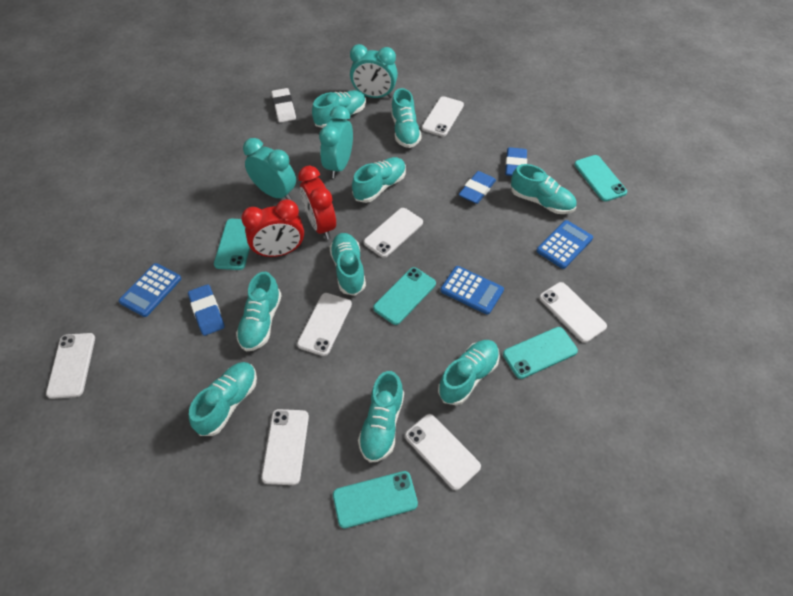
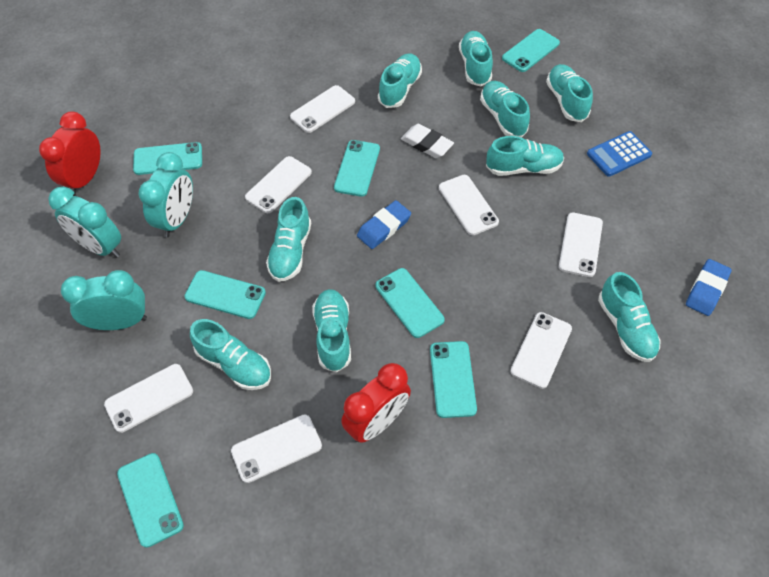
blue calculator: [119,263,181,317] [440,266,504,315] [536,220,593,269] = 3 -> [587,131,652,177] = 1
blue eraser: [188,284,225,336] [459,171,496,204] [505,147,527,176] = 3 -> [357,200,411,249] [686,259,732,316] = 2
turquoise phone: [214,219,250,270] [333,471,418,528] [373,267,436,325] [503,327,578,379] [574,155,627,202] = 5 -> [117,453,184,548] [133,142,202,175] [184,270,266,319] [334,140,380,197] [376,268,445,338] [430,341,477,418] [502,29,560,72] = 7

